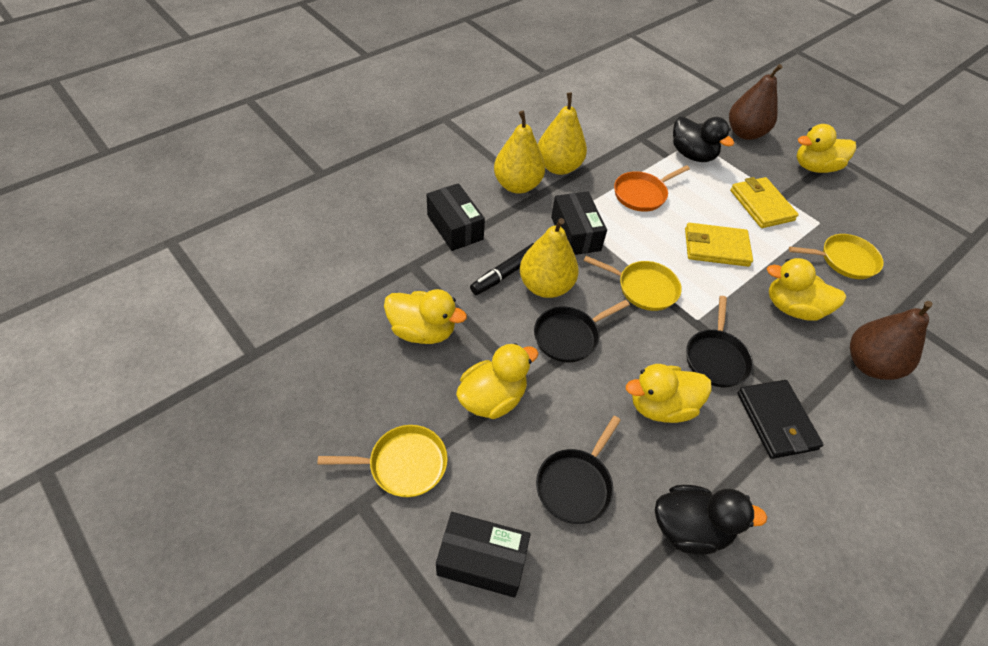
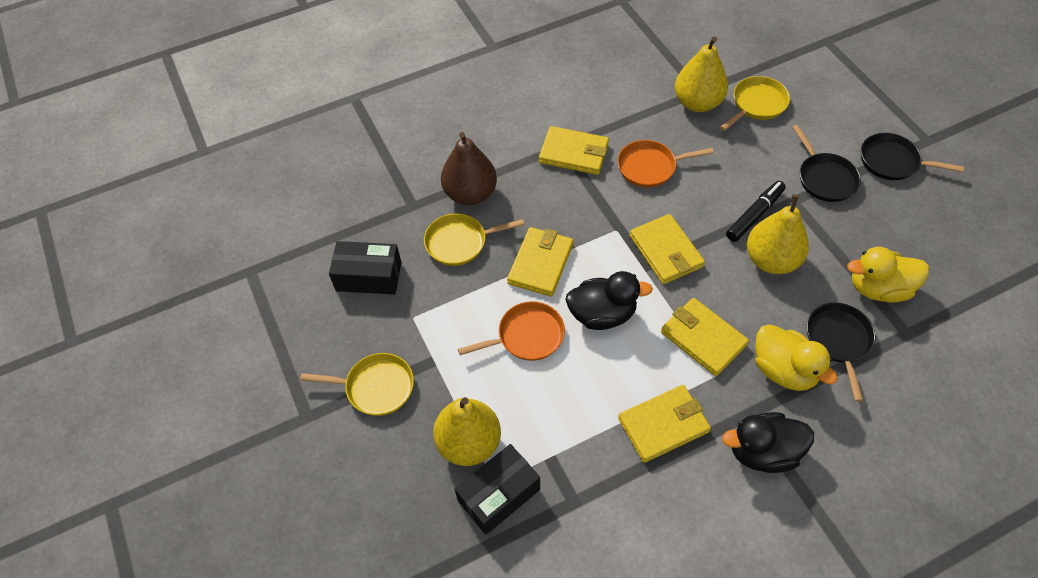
black box: [426,183,485,251] [436,512,531,598] [551,191,607,255] = 3 -> [329,241,402,295] [455,444,540,535] = 2
black wallet: [737,380,824,459] = 1 -> none = 0
brown pear: [729,64,782,140] [850,301,933,380] = 2 -> [441,132,497,205] = 1
orange pan: [614,165,690,212] = 1 -> [458,301,565,361] [617,140,714,188] = 2
yellow duck: [384,289,467,344] [456,343,538,419] [626,364,712,423] [767,258,846,321] [796,124,856,173] = 5 -> [755,324,838,391] [847,247,929,302] = 2
yellow wallet: [685,223,753,267] [730,177,799,228] = 2 -> [507,227,573,297] [539,126,609,175] [618,385,711,463] [630,214,705,284] [661,298,749,376] = 5

